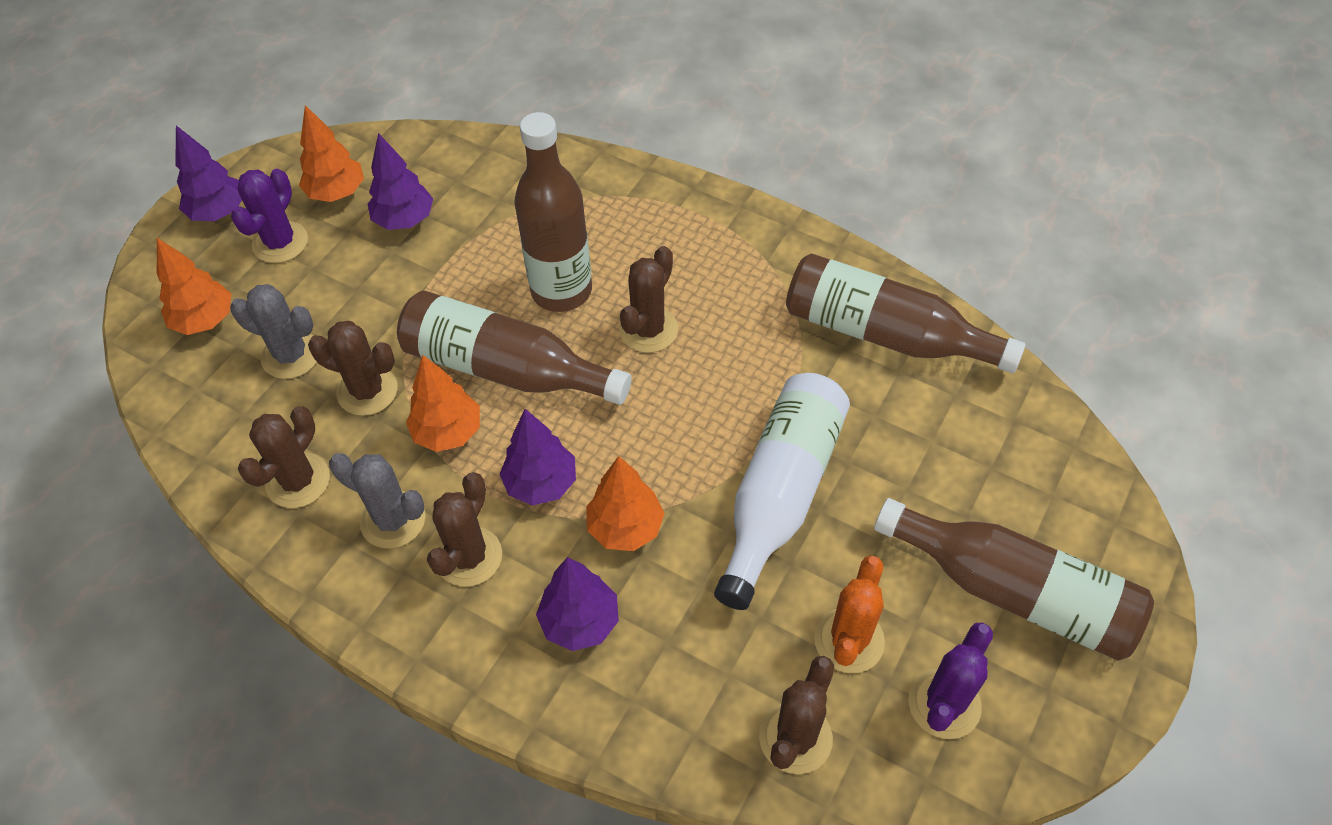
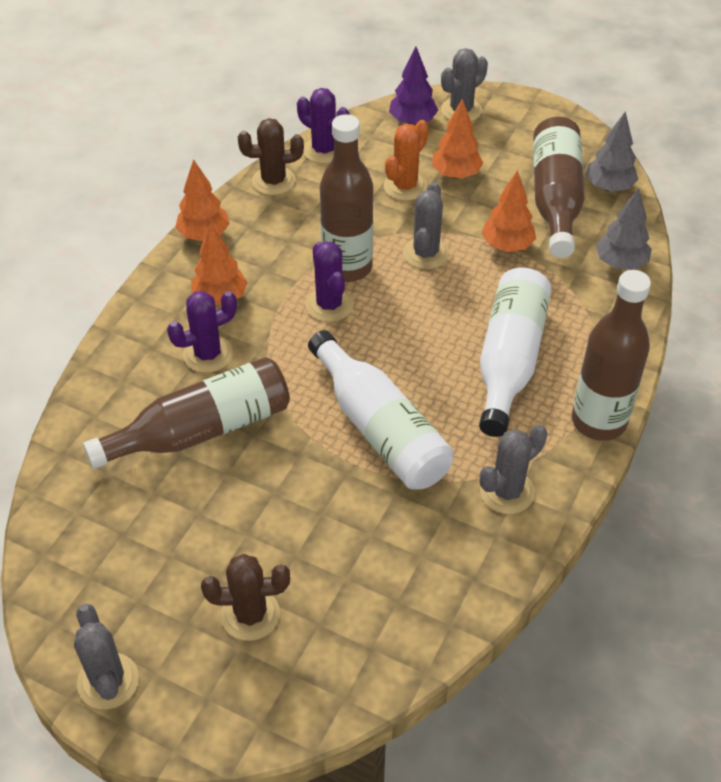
brown cactus: [238,406,330,508] [308,321,398,416] [427,472,502,587] [619,246,678,353] [759,656,834,774] = 5 -> [201,554,290,641] [238,118,304,195] = 2
grey cactus: [230,284,317,379] [329,453,426,549] = 2 -> [74,604,139,709] [403,182,449,269] [441,48,488,122] [480,425,547,514] = 4
grey tree: none = 0 -> [586,111,638,192] [596,188,652,270] = 2
purple cactus: [231,169,308,263] [908,622,993,739] = 2 -> [167,291,237,373] [297,88,350,164] [306,242,354,322] = 3
purple tree: [175,125,242,221] [368,133,433,230] [499,409,576,506] [536,557,619,651] = 4 -> [389,47,438,125] = 1
white bottle: [714,373,850,610] = 1 -> [308,330,454,489] [479,268,551,437] = 2

